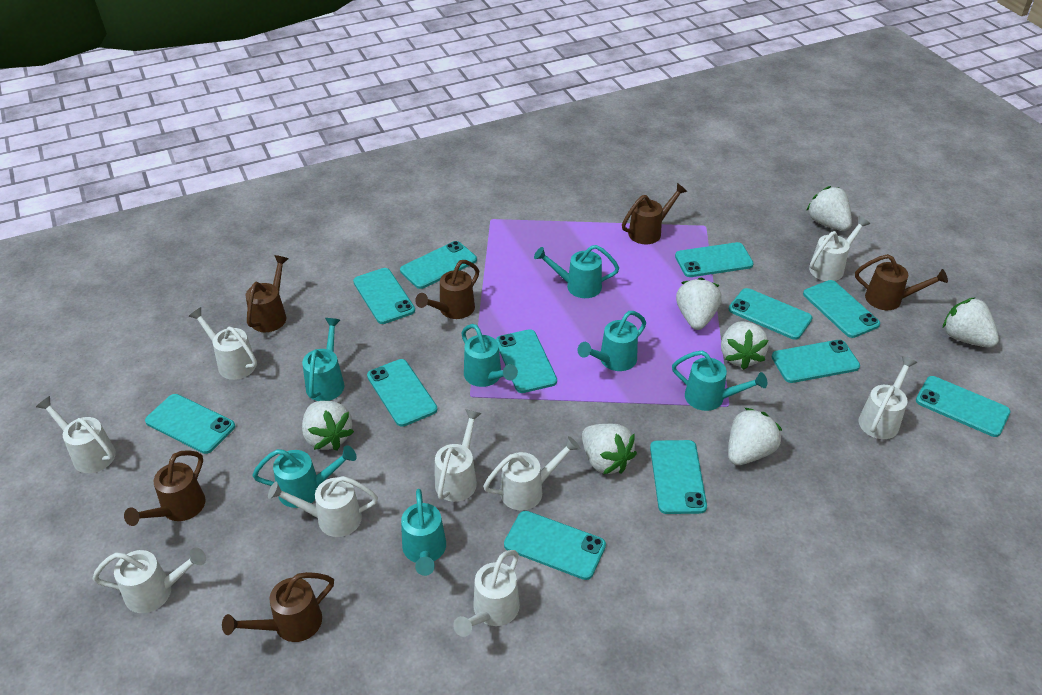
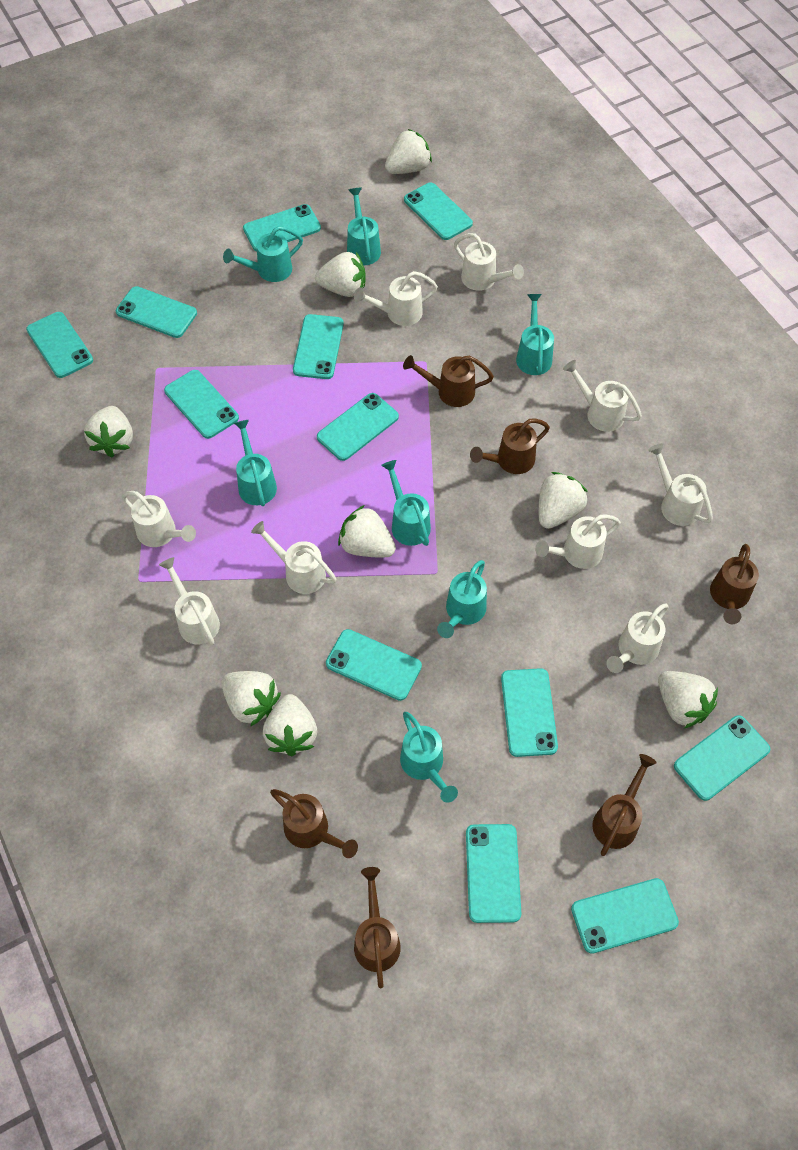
white strawberry: [302,401,354,450] [582,424,637,474] [676,277,722,330] [721,321,769,370] [728,408,782,465] [806,186,852,231] [943,297,999,348] = 7 -> [84,406,133,458] [221,671,281,727] [263,694,317,756] [315,252,366,297] [338,505,396,558] [385,129,432,174] [539,472,587,529] [658,671,718,728] = 8

